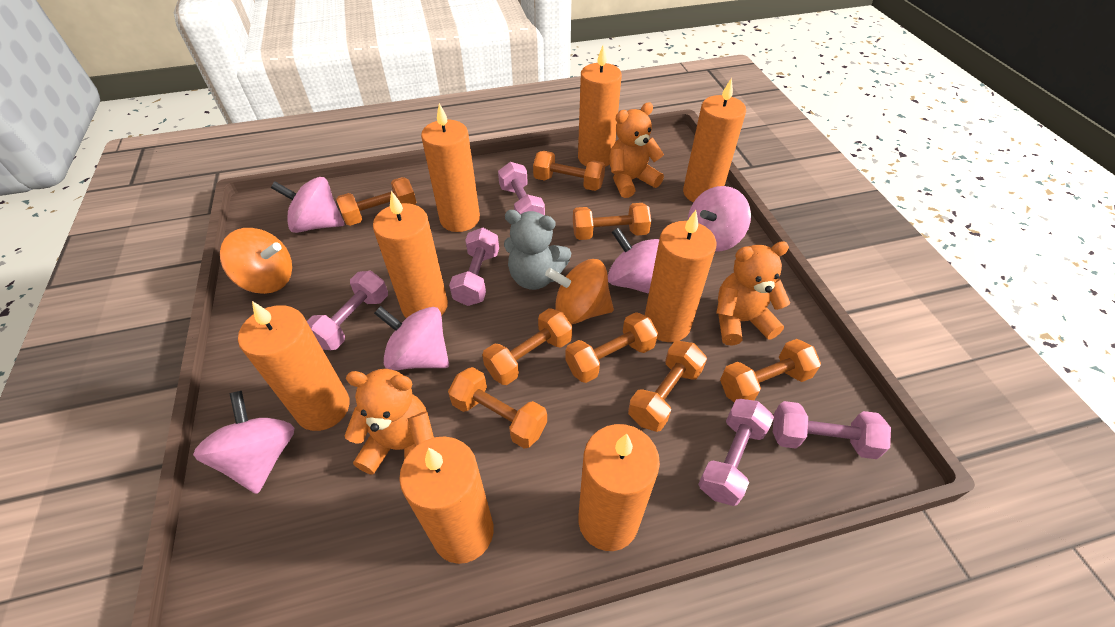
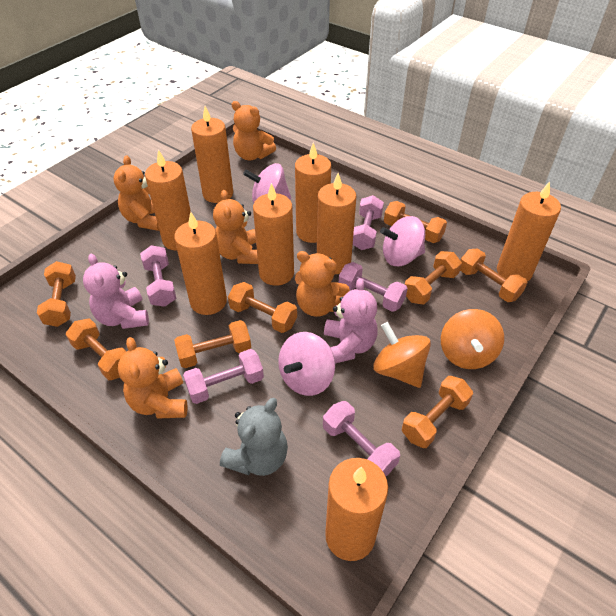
orange teddy bear: [345,369,434,475] [609,102,664,198] [716,242,790,346] = 3 -> [114,156,159,231] [118,337,187,419] [213,190,258,264] [232,101,276,160] [295,251,350,317] = 5
pink spinning top: [193,391,295,494] [271,177,344,233] [374,306,449,370] [608,227,659,294] [688,186,751,252] = 5 -> [243,163,291,203] [278,332,335,396] [380,216,425,266] = 3
pink teddy bear: none = 0 -> [83,253,149,329] [324,278,378,364] = 2

